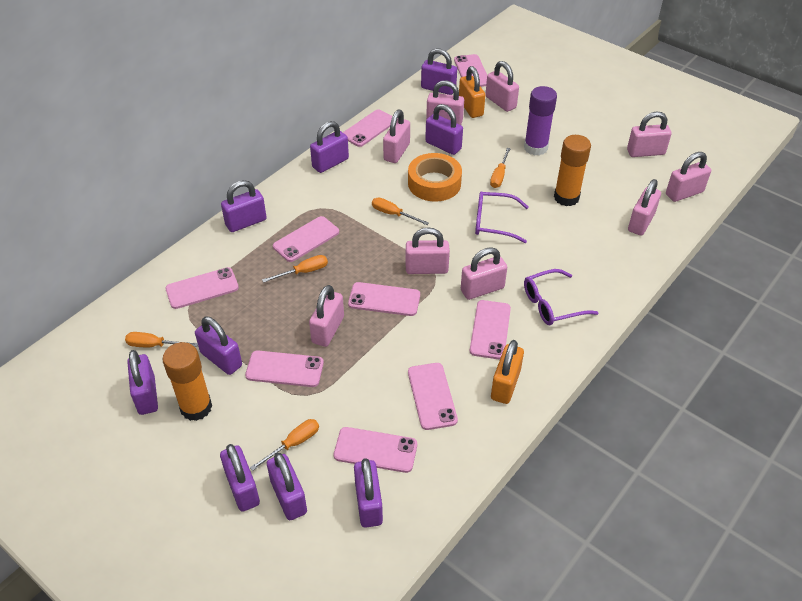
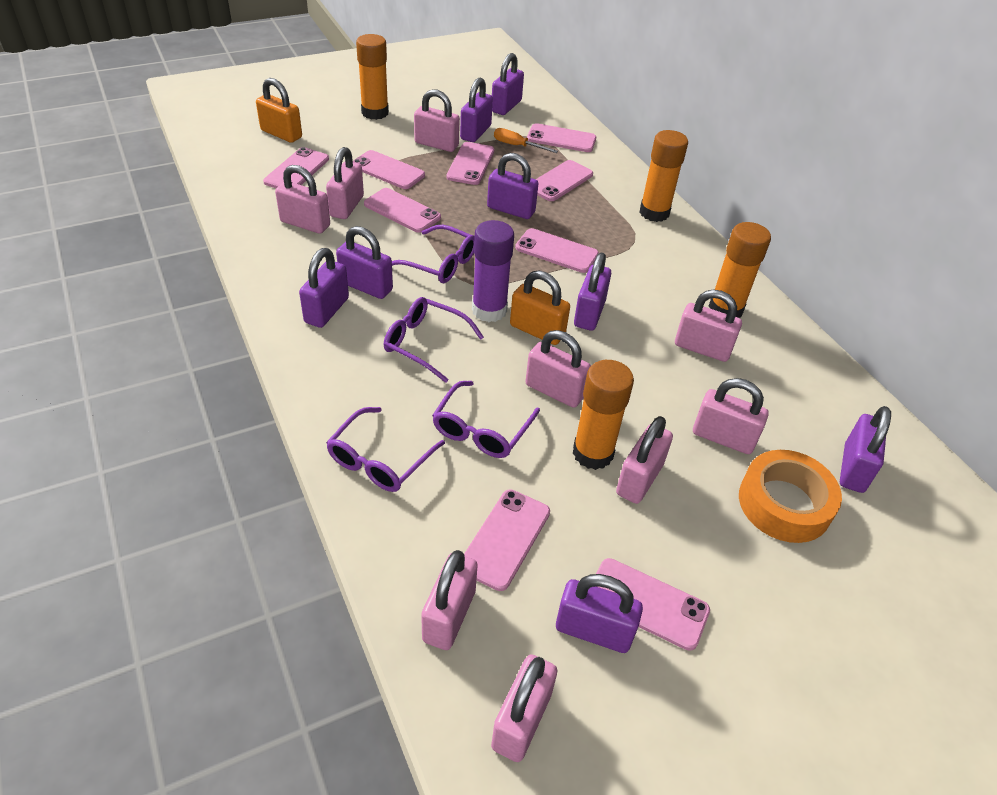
orange glue stick: [162,342,212,421] [554,135,591,206] = 2 -> [356,34,389,120] [573,360,634,470] [640,130,688,222] [709,222,771,318] = 4
orange screwdriver: [125,332,198,347] [250,419,319,471] [262,255,328,283] [372,198,429,225] [490,148,511,188] = 5 -> [494,128,558,153] = 1
purple glasses: [475,192,529,243] [524,269,599,325] = 2 -> [326,407,445,492] [384,297,484,383] [392,225,475,283] [432,381,540,458] = 4
purple padlock: [127,350,158,415] [195,317,242,375] [220,444,260,512] [221,180,267,232] [267,453,307,520] [310,121,349,173] [354,458,383,528] [421,48,457,95] [425,104,463,155] = 9 -> [299,248,349,328] [336,226,393,299] [460,77,493,142] [487,153,538,219] [492,53,524,115] [556,574,643,653] [574,253,611,331] [840,406,891,493] = 8

